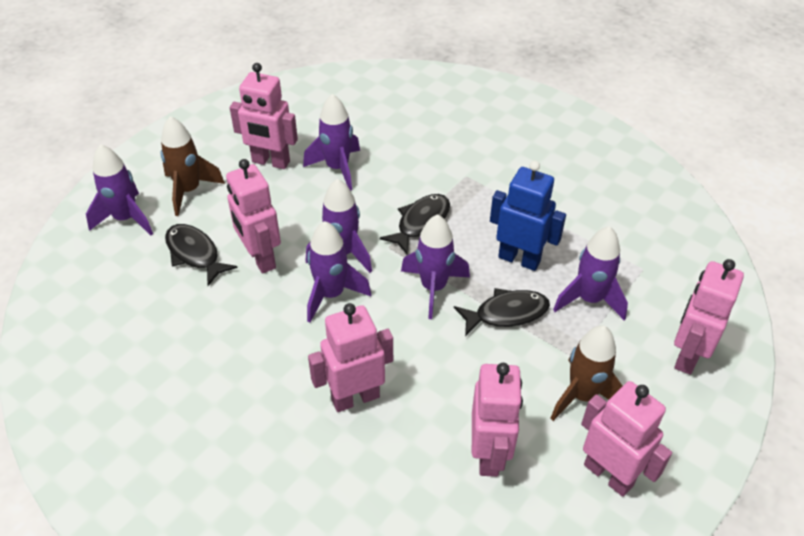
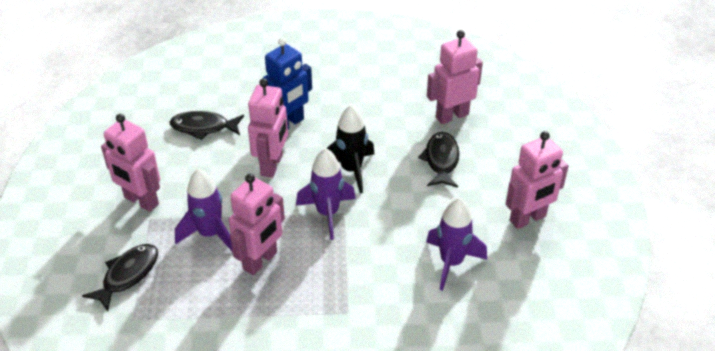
black rocket: none = 0 -> [326,105,375,194] = 1
brown rocket: [160,116,225,216] [550,325,622,421] = 2 -> none = 0
pink robot: [226,159,281,273] [230,63,298,169] [308,303,393,412] [472,363,523,477] [581,381,672,497] [674,259,744,375] = 6 -> [101,114,160,212] [229,174,285,275] [248,78,288,178] [427,30,483,124] [506,131,569,229] = 5
purple rocket: [86,144,153,236] [303,94,360,191] [305,179,372,273] [307,221,371,323] [401,214,470,319] [553,226,628,320] = 6 -> [175,169,233,252] [296,148,356,240] [426,198,487,291] = 3

